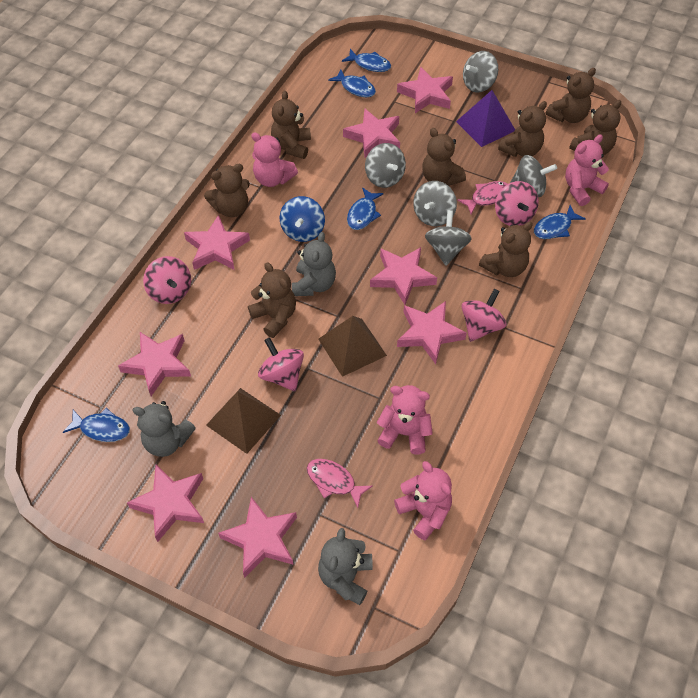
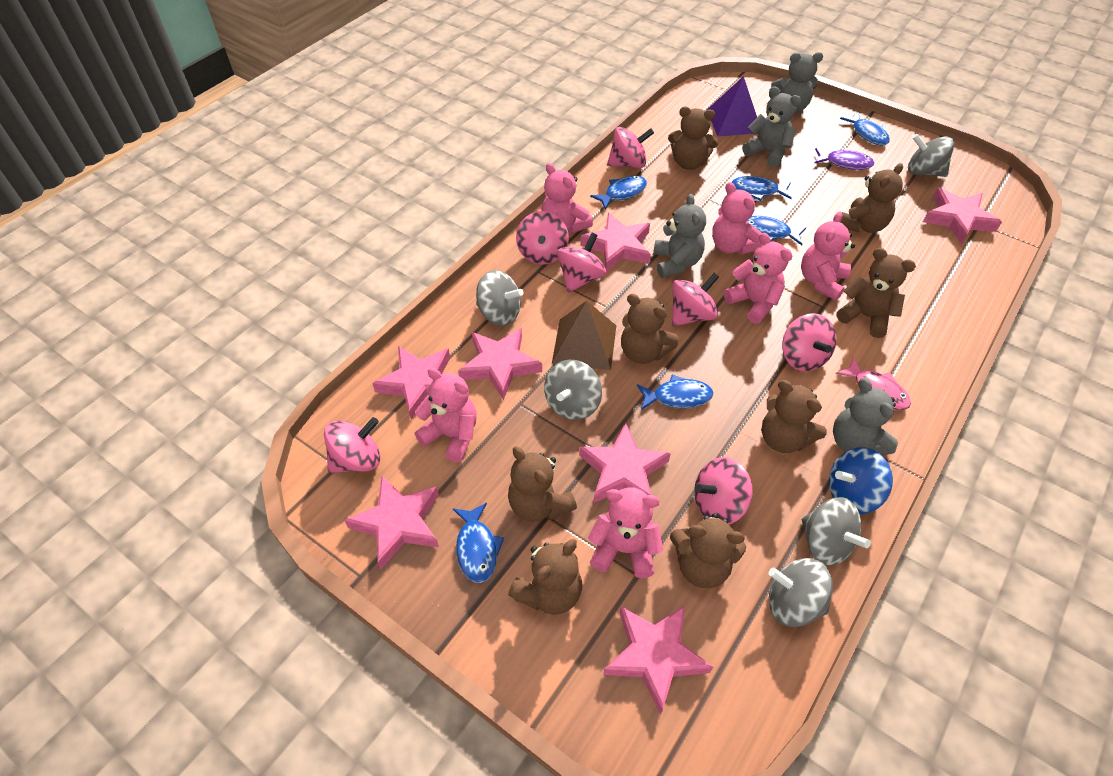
blue fish: [63,408,130,442] [328,70,376,97] [342,49,391,72] [347,187,384,230] [534,205,586,239] = 5 -> [453,503,504,583] [590,176,647,210] [637,374,713,410] [732,176,792,201] [747,216,806,245] [840,112,890,146] = 6
brown pyramid: [206,388,281,454] [318,316,387,377] = 2 -> [552,301,616,370] = 1
grey teddy bear: [133,401,196,457] [292,232,336,296] [318,528,373,605] = 3 -> [653,194,706,278] [742,86,801,167] [769,52,823,113] [833,378,898,455] = 4
pink fish: [307,459,373,508] [458,181,507,214] = 2 -> [835,357,911,410] = 1
pink spinning top: [143,256,191,304] [258,337,304,391] [461,289,507,342] [495,181,539,226] = 4 -> [324,417,380,473] [516,211,569,265] [557,233,607,293] [607,127,654,168] [672,273,719,326] [694,457,752,524] [782,313,836,371] = 7
pink star: [118,332,191,396] [127,465,204,542] [184,215,250,270] [218,497,297,578] [343,109,400,158] [370,247,437,305] [397,67,453,113] [397,301,467,364] = 8 -> [344,476,439,569] [372,346,450,420] [458,327,542,400] [579,423,671,503] [580,213,651,271] [603,605,713,715] [923,188,1002,244] = 7
pink teddy bear: [251,132,298,187] [377,385,433,455] [394,461,452,540] [565,134,609,206] = 4 -> [415,368,477,462] [541,163,593,233] [588,487,663,578] [712,182,762,255] [724,233,792,324] [801,211,855,301] = 6
purple fish: none = 0 -> [814,148,875,170] = 1

